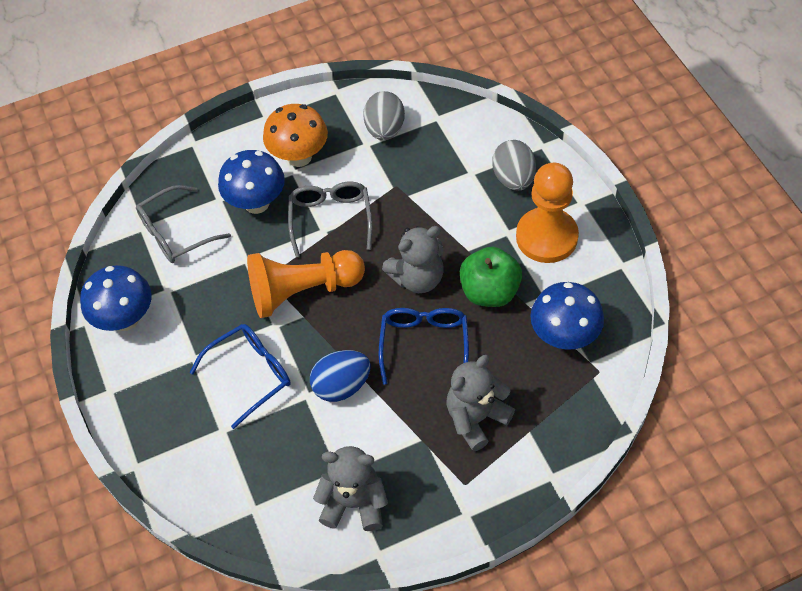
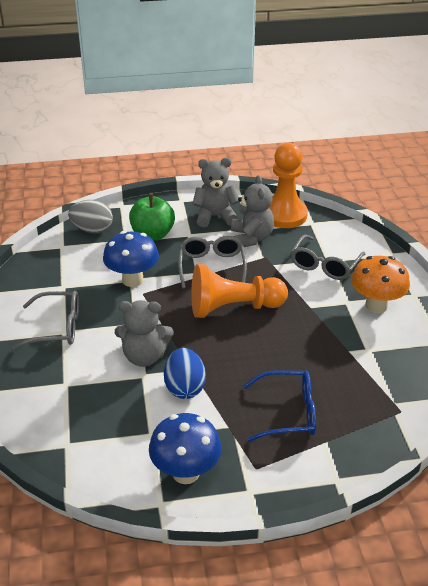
blue glasses: [190,324,291,429] [379,308,469,385] = 2 -> [243,370,316,442] = 1
blue mushroom: [80,265,152,331] [218,150,285,214] [530,282,604,350] = 3 -> [103,231,159,287] [149,413,222,484] = 2
grey egg: [363,91,405,140] [493,140,536,191] = 2 -> [68,200,113,233] = 1
grey glasses: [136,185,231,263] [288,182,372,257] = 2 -> [12,291,79,350] [178,236,247,288] [291,235,365,280] = 3

